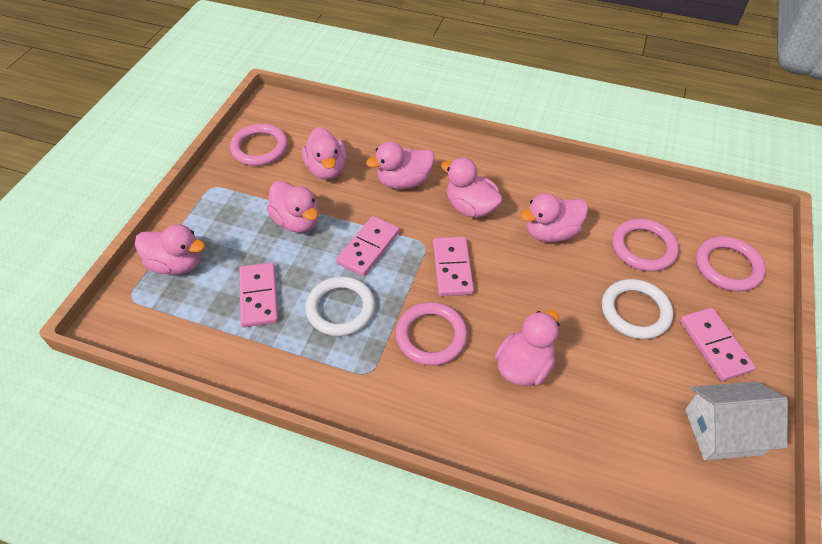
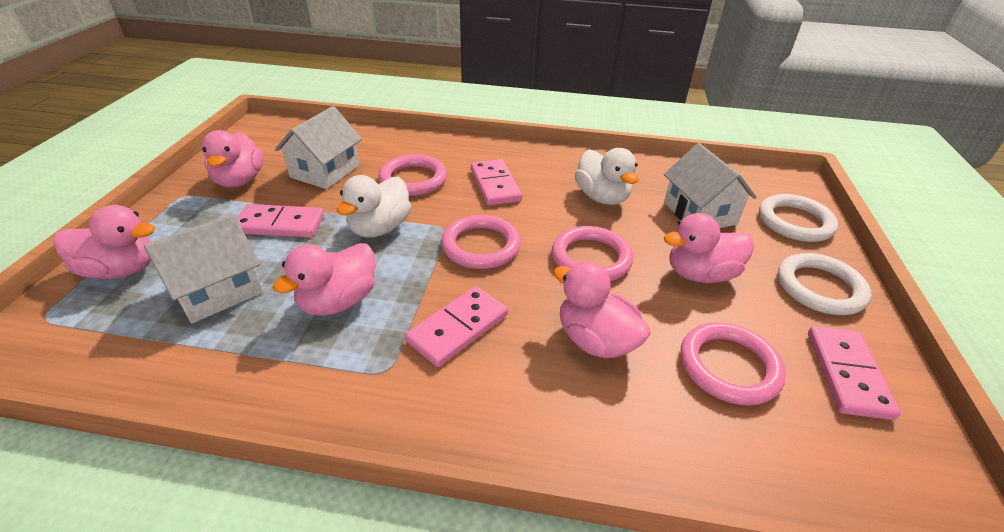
pink duck: [135,224,205,275] [267,181,319,233] [302,127,347,180] [366,142,435,189] [441,158,503,218] [495,310,559,386] [520,193,588,242] = 7 -> [54,205,155,279] [201,130,264,188] [273,243,375,316] [553,262,651,358] [664,213,754,283] = 5
white duck: none = 0 -> [337,175,411,237] [575,148,639,205] = 2
white house: [685,381,788,460] = 1 -> [144,214,263,323] [275,106,362,189] [664,143,757,228] = 3

